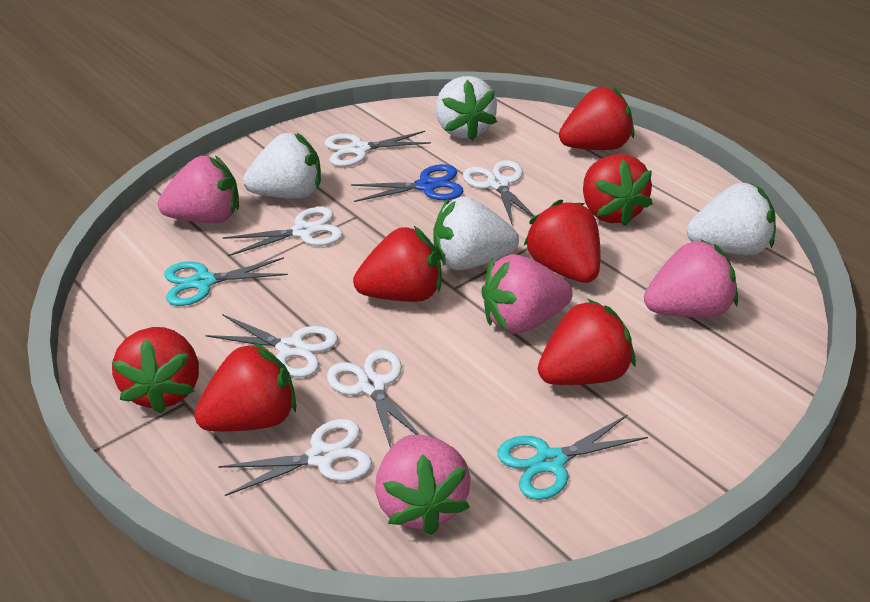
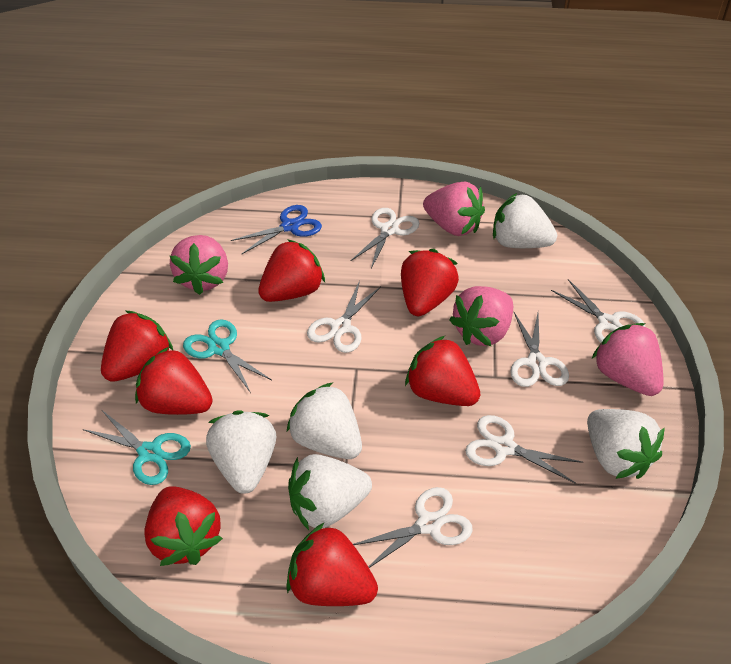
white strawberry: [243,133,321,199] [433,196,519,270] [436,76,497,141] [687,183,776,255] = 4 -> [206,410,276,494] [287,383,362,459] [288,454,372,530] [493,193,557,248] [587,409,665,479] = 5

